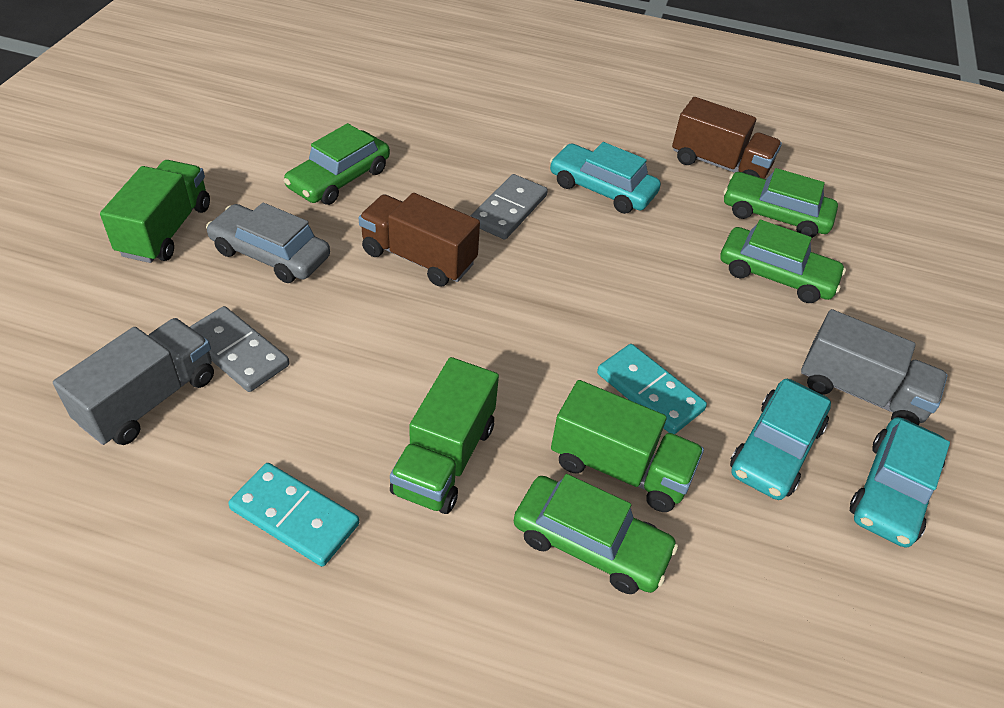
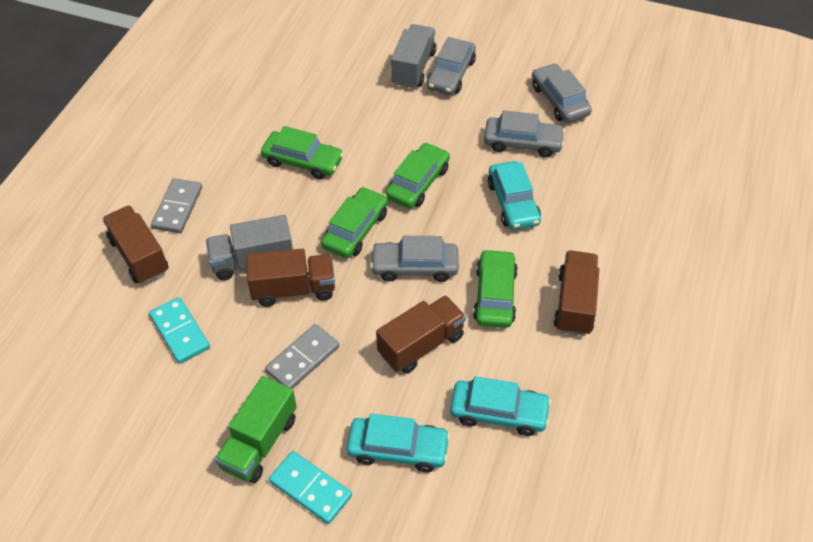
brown truck: [359,193,480,287] [672,97,782,179] = 2 -> [102,206,168,284] [246,249,335,307] [376,295,466,374] [553,251,599,336] = 4
green truck: [100,160,210,263] [390,357,499,514] [551,380,704,512] = 3 -> [215,376,297,483] = 1
grey car: [206,203,330,283] = 1 -> [370,236,459,282] [427,37,476,95] [484,110,565,157] [532,63,592,122] = 4

